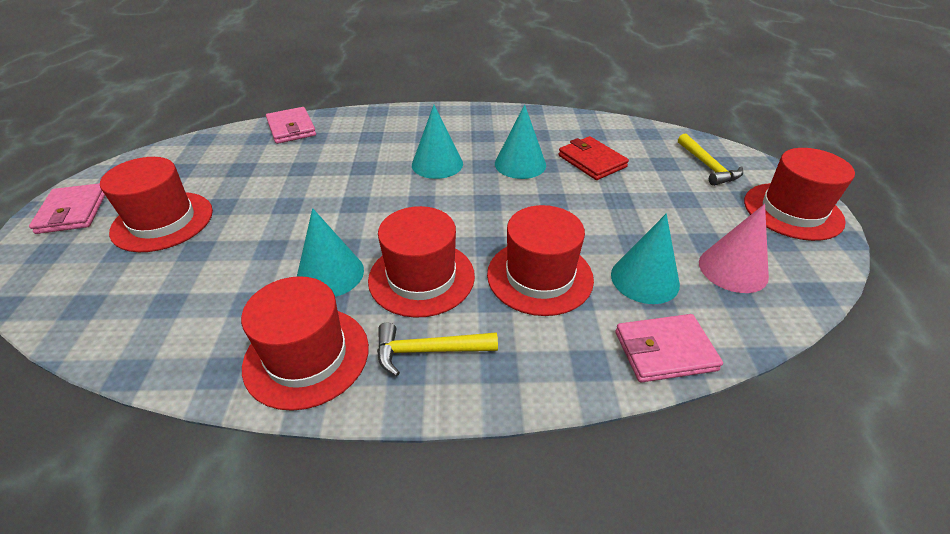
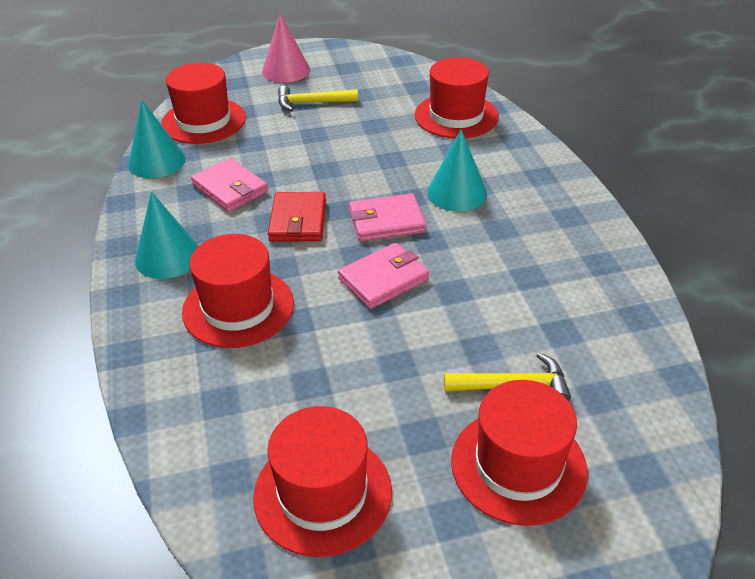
turquoise cone: [297,208,364,297] [412,105,463,179] [495,104,546,179] [611,214,680,304] = 4 -> [128,100,185,178] [135,192,198,279] [427,129,487,211] = 3

